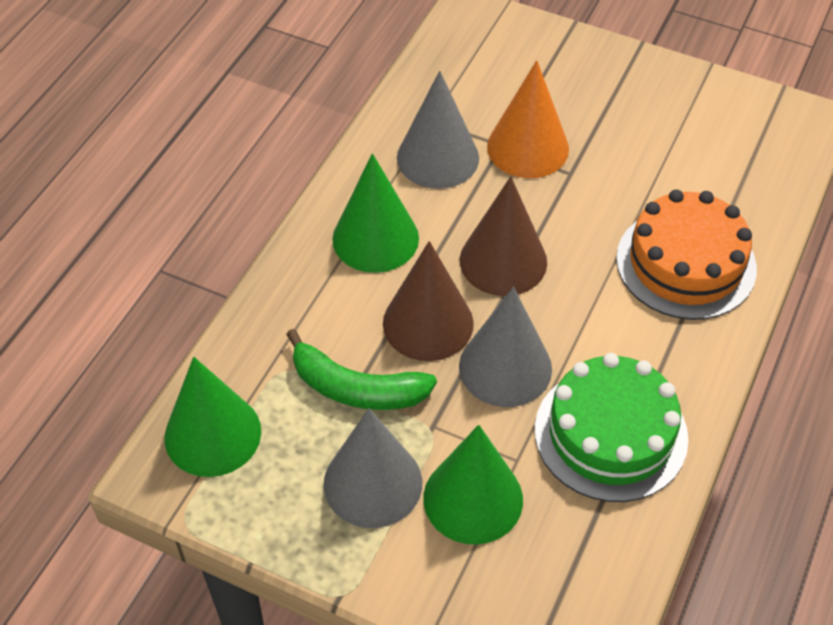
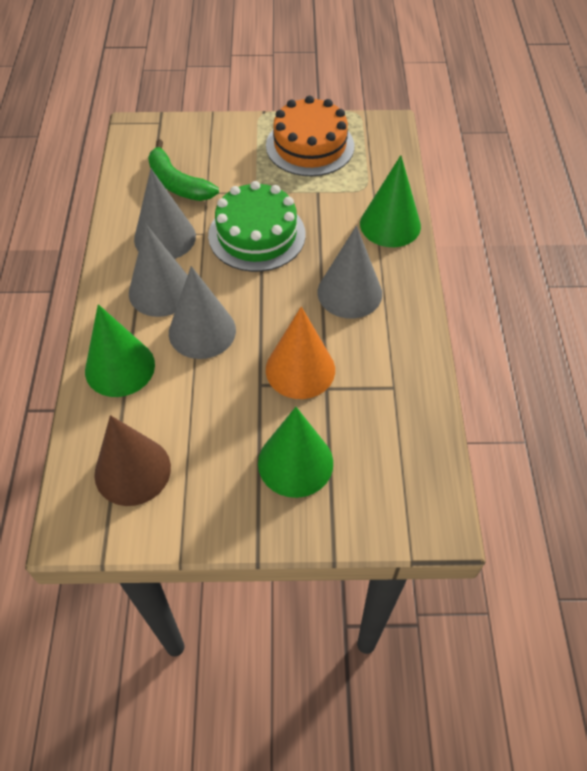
brown cone: [383,241,474,361] [460,176,547,296] = 2 -> [94,415,171,506] = 1
grey cone: [323,408,423,528] [397,71,479,189] [459,287,552,407] = 3 -> [129,224,188,317] [134,169,196,259] [169,266,236,359] [317,226,382,319] = 4

